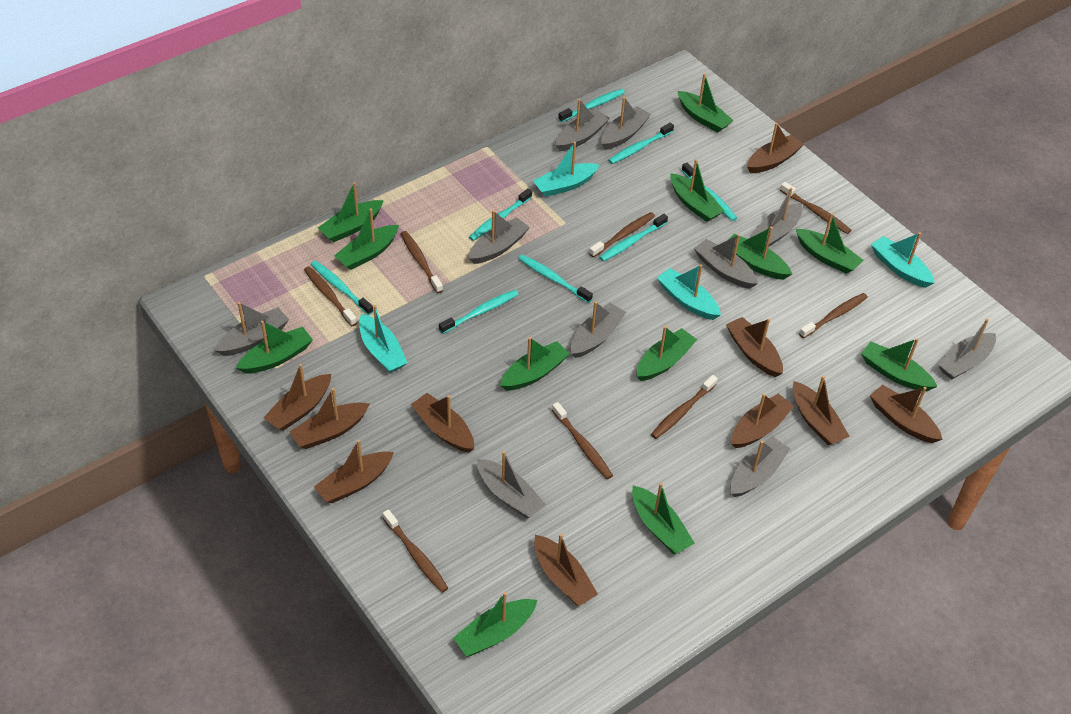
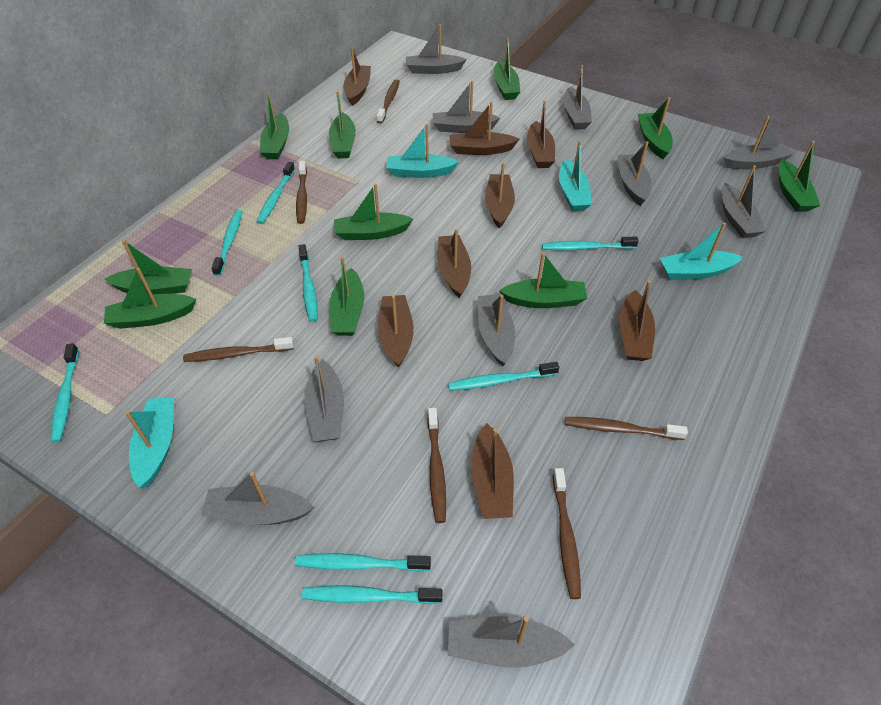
brown boat: [263,364,331,431] [290,388,369,449] [314,440,394,503] [411,393,474,453] [534,534,598,606] [726,317,783,377] [732,393,794,448] [747,123,804,173] [793,376,850,445] [870,385,943,443] = 10 -> [344,47,371,106] [378,295,414,367] [438,229,471,298] [449,102,519,155] [471,423,514,519] [485,163,515,229] [527,101,555,168] [619,280,655,361] = 8
brown toothbrush: [304,266,357,326] [383,509,448,593] [401,231,443,293] [552,402,613,479] [589,212,655,257] [651,375,718,439] [780,182,851,234] [799,293,868,338] = 8 -> [183,337,294,362] [296,161,307,224] [377,79,400,124] [427,408,446,523] [553,468,581,599] [565,417,688,440] = 6
green boat: [236,321,313,374] [318,182,384,242] [334,208,399,270] [453,592,537,657] [500,337,570,391] [632,483,695,554] [637,326,697,381] [670,159,724,222] [677,73,734,133] [728,227,792,280] [796,213,863,274] [861,338,938,392] = 12 -> [104,240,192,295] [104,268,196,329] [260,92,289,159] [329,92,356,159] [330,257,364,336] [334,184,413,240] [493,38,520,100] [499,252,587,308] [638,97,673,159] [779,141,820,212] = 10

